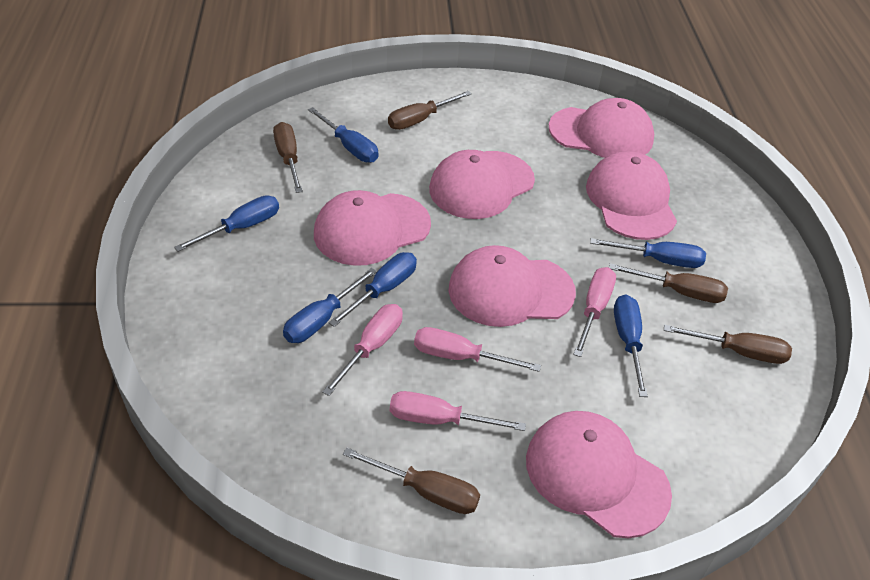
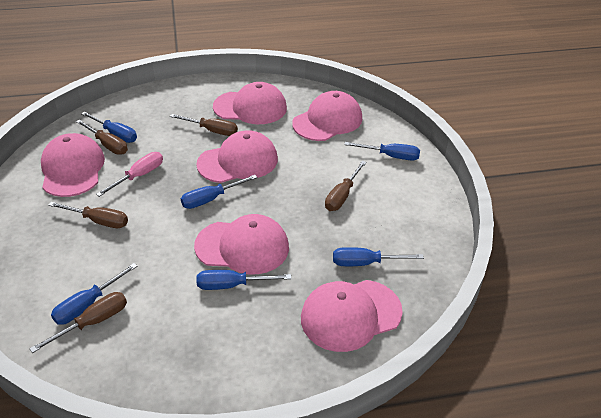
pink screwdriver: [322,304,403,396] [390,391,526,431] [414,327,541,372] [573,267,616,357] = 4 -> [96,152,163,197] = 1

